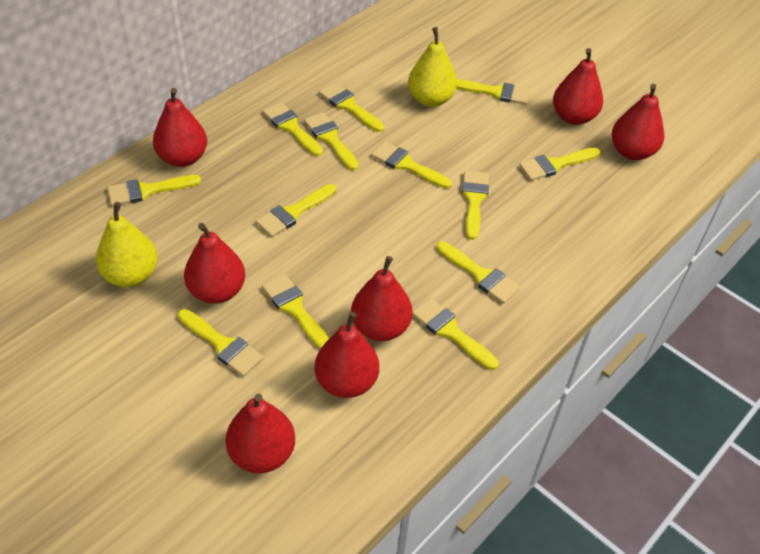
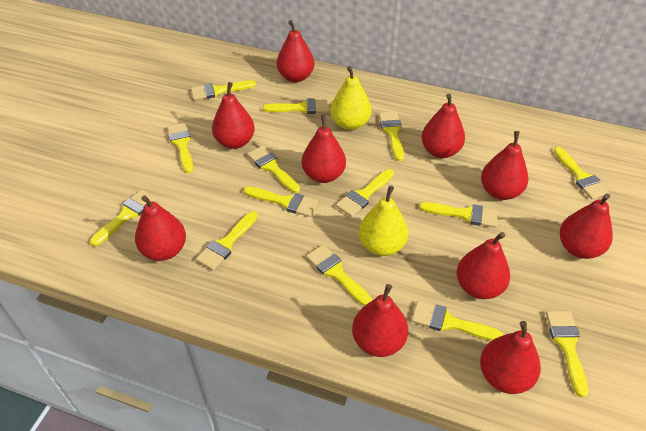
red pear: [153,88,207,167] [184,223,245,304] [225,394,295,473] [315,312,379,398] [351,256,413,341] [553,48,603,125] [612,84,664,160] = 7 -> [135,195,186,261] [212,82,255,149] [277,20,314,82] [302,115,346,183] [352,284,408,357] [421,94,465,158] [457,232,510,299] [480,321,541,394] [481,131,528,200] [560,193,613,259] = 10
yellow brush: [107,175,201,206] [178,309,263,377] [256,184,336,237] [262,102,323,156] [262,274,329,349] [304,112,359,170] [319,82,384,132] [371,141,452,189] [412,298,499,370] [436,241,520,304] [456,79,530,105] [462,171,489,240] [519,148,600,181] = 13 -> [90,189,157,246] [167,122,193,173] [191,80,256,100] [196,211,258,270] [244,186,318,217] [247,145,300,193] [263,98,330,114] [306,244,372,306] [336,169,394,217] [379,111,404,161] [412,301,504,341] [419,202,499,228] [546,311,588,397] [553,147,609,200] = 14

